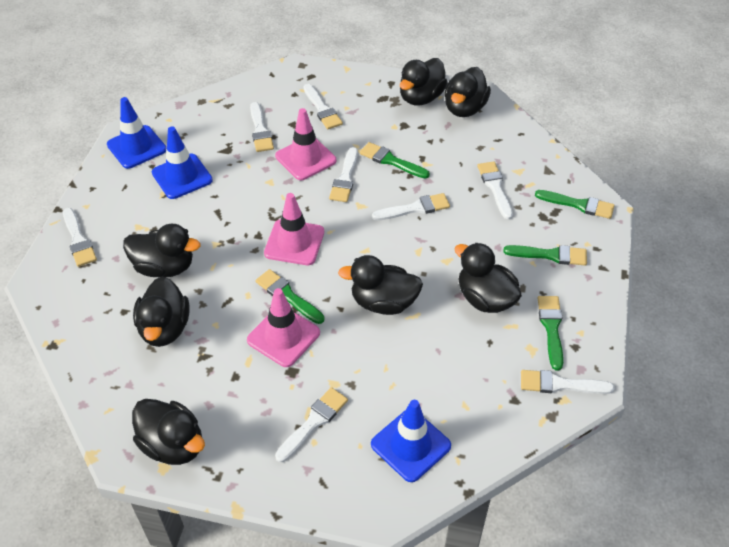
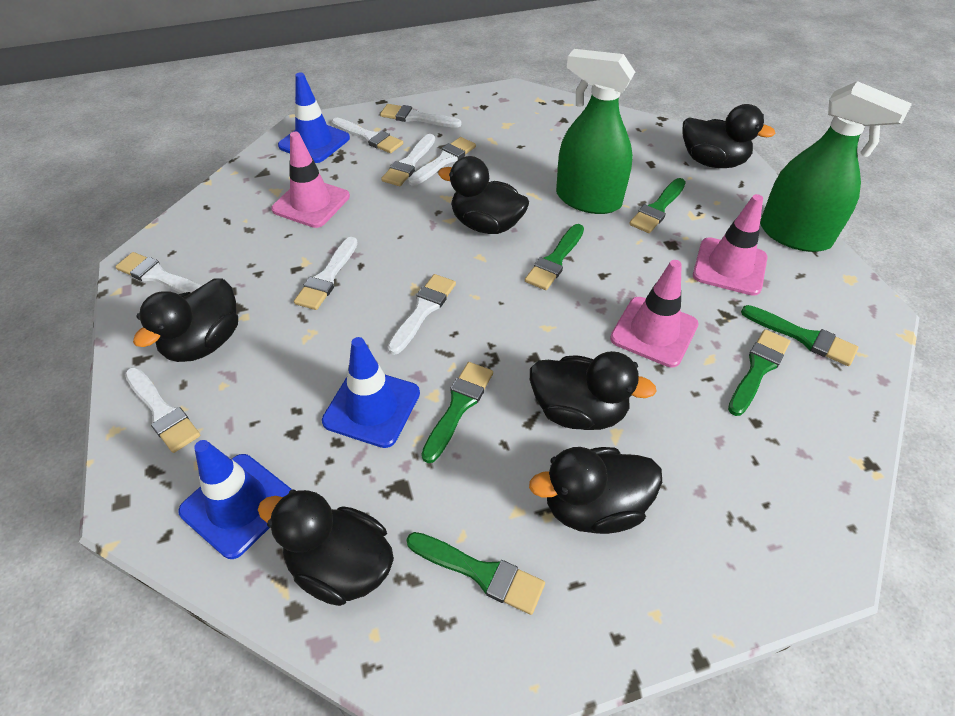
black duck: [123,224,201,277] [132,399,205,465] [133,276,189,347] [338,255,423,315] [400,58,448,105] [444,67,491,117] [454,243,522,313] = 7 -> [133,278,238,362] [258,490,394,606] [438,156,529,234] [529,447,662,534] [530,351,657,430] [683,104,776,168] = 6
green brush: [255,269,325,324] [360,142,430,179] [503,245,587,266] [535,190,615,219] [538,296,563,371] = 5 -> [406,532,545,615] [421,362,493,463] [525,224,584,290] [629,178,686,233] [728,329,790,416] [741,305,858,366] = 6
green spray bottle: none = 0 -> [556,49,635,214] [760,81,912,252] = 2

